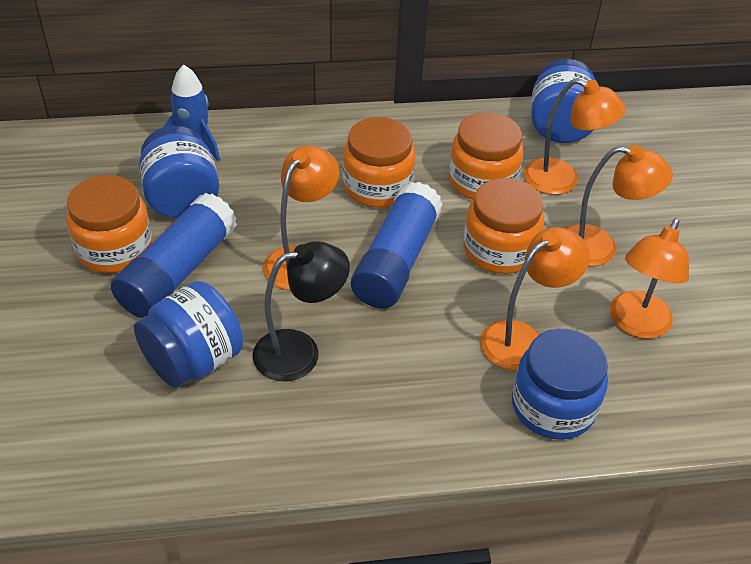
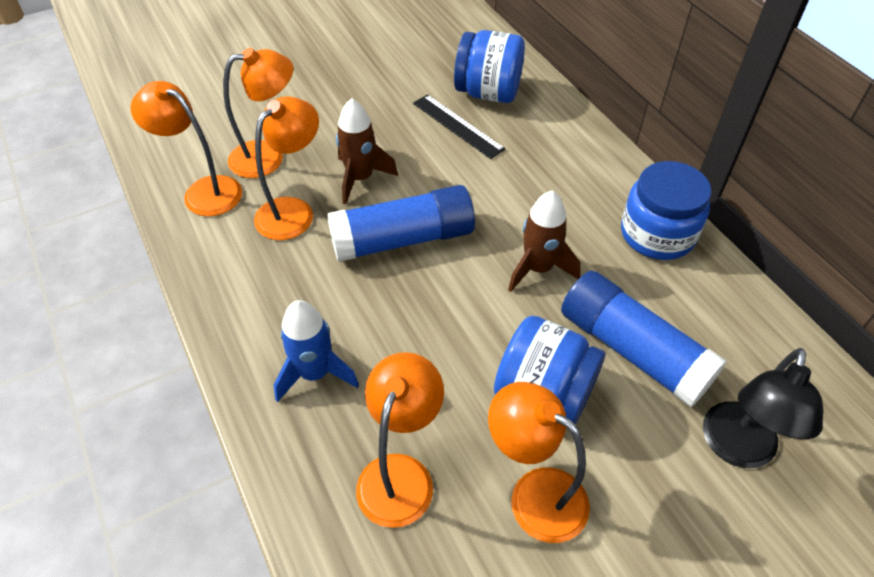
black ruler: none = 0 -> [413,94,506,159] = 1
blue jar: [134,281,244,387] [139,126,219,218] [512,329,608,440] [531,59,595,143] = 4 -> [454,30,525,103] [494,316,605,425] [621,161,712,260] = 3
brown rocket: none = 0 -> [336,98,398,204] [508,191,581,292] = 2
orange jar: [66,175,152,273] [343,117,416,208] [449,112,523,200] [463,178,544,274] = 4 -> none = 0

